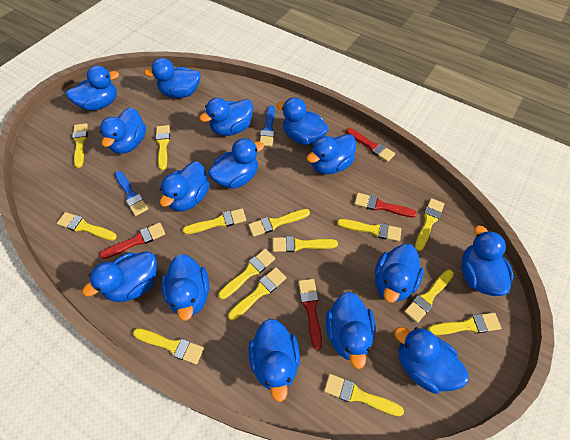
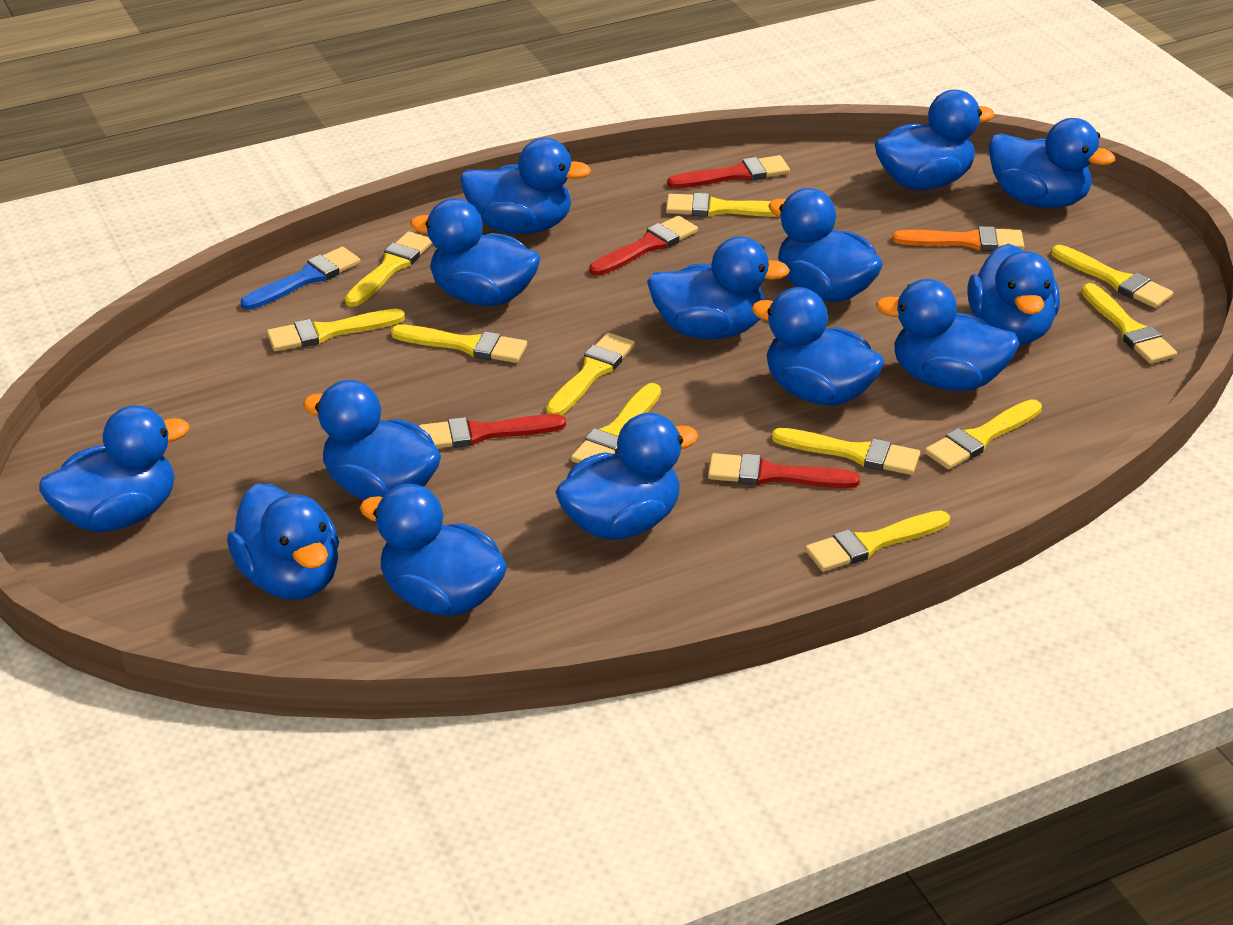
blue brush: [115,171,148,216] [260,105,275,147] = 2 -> [241,247,361,310] = 1
blue duck: [66,65,119,111] [82,251,157,302] [100,108,146,153] [144,58,201,98] [160,161,210,211] [161,254,210,321] [199,98,253,136] [208,138,264,189] [248,319,300,402] [276,97,329,145] [306,134,356,174] [326,291,376,369] [374,244,424,303] [394,327,469,394] [462,225,514,296] = 15 -> [39,405,189,532] [227,483,339,600] [303,380,441,500] [360,484,507,616] [410,198,541,306] [460,138,591,234] [555,413,698,540] [647,236,790,339] [752,287,885,406] [768,188,883,302] [875,90,995,190] [876,279,1020,391] [967,244,1060,345] [989,118,1115,208] = 14
orange brush: none = 0 -> [892,226,1024,251] = 1
yellow brush: [57,212,117,241] [72,123,88,168] [133,328,204,364] [156,125,170,170] [182,208,246,234] [218,249,275,300] [228,267,286,320] [248,209,310,237] [273,236,338,252] [324,374,404,416] [337,219,401,242] [404,270,454,323] [415,198,444,251] [427,313,501,335] = 14 -> [267,309,405,351] [345,231,433,307] [391,325,527,363] [546,332,635,415] [571,383,661,464] [666,193,778,217] [771,428,920,475] [805,510,950,572] [925,399,1042,469] [1051,245,1173,308] [1082,283,1177,364] = 11

